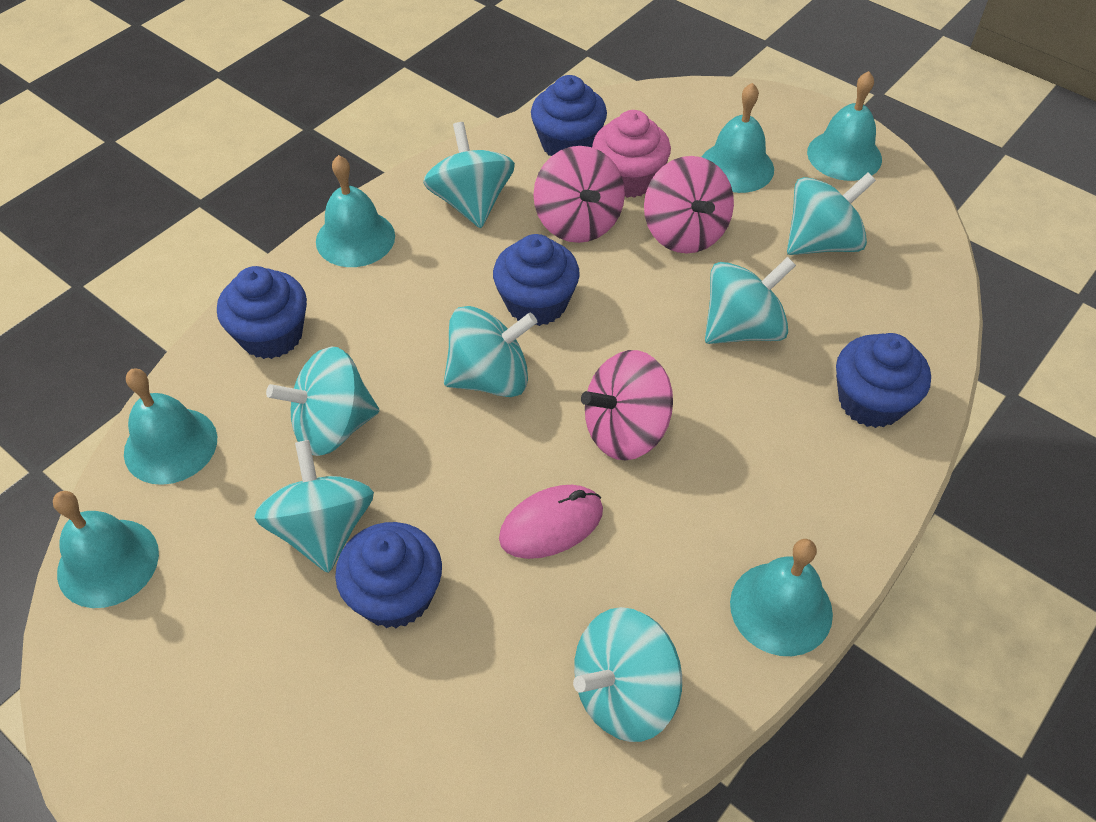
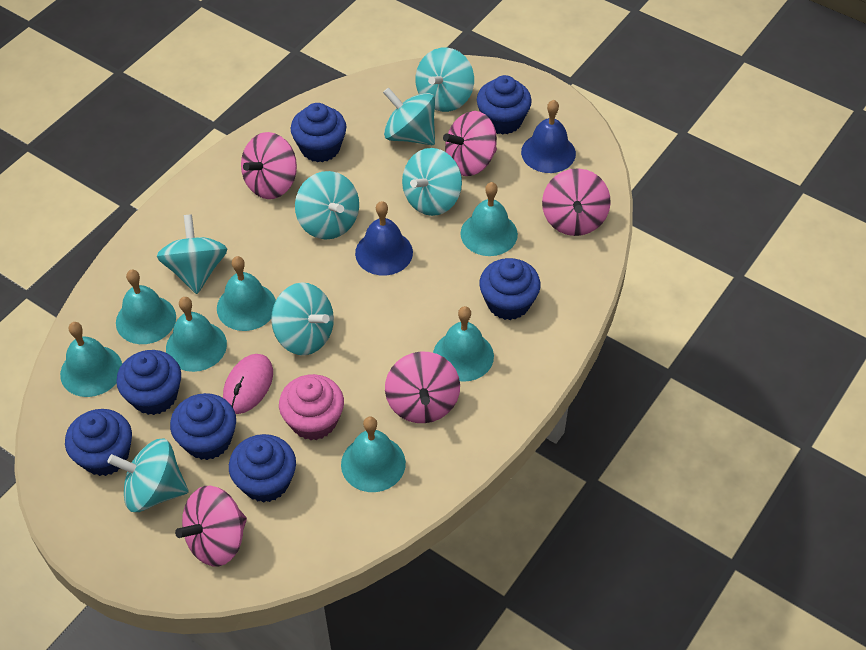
blue bell: none = 0 -> [355,201,413,276] [521,100,576,173] = 2
blue cupcake: [217,266,307,359] [335,522,442,628] [493,234,580,326] [531,75,607,156] [836,333,931,428] = 5 -> [65,409,132,476] [116,350,181,415] [170,393,236,460] [229,434,296,503] [290,103,346,162] [477,75,532,135] [479,258,541,320] = 7
pink spinning top: [533,146,625,243] [581,350,673,461] [644,156,734,253] = 3 -> [175,486,247,566] [241,132,297,199] [385,352,460,423] [443,111,497,176] [542,168,611,236] = 5
turquoise bell: [53,491,159,608] [124,368,217,485] [316,155,395,267] [702,83,774,193] [730,539,833,656] [807,71,882,181] = 6 -> [60,322,122,397] [116,269,176,344] [166,297,227,372] [217,256,276,331] [341,417,406,492] [433,306,494,382] [460,182,518,256] = 7

